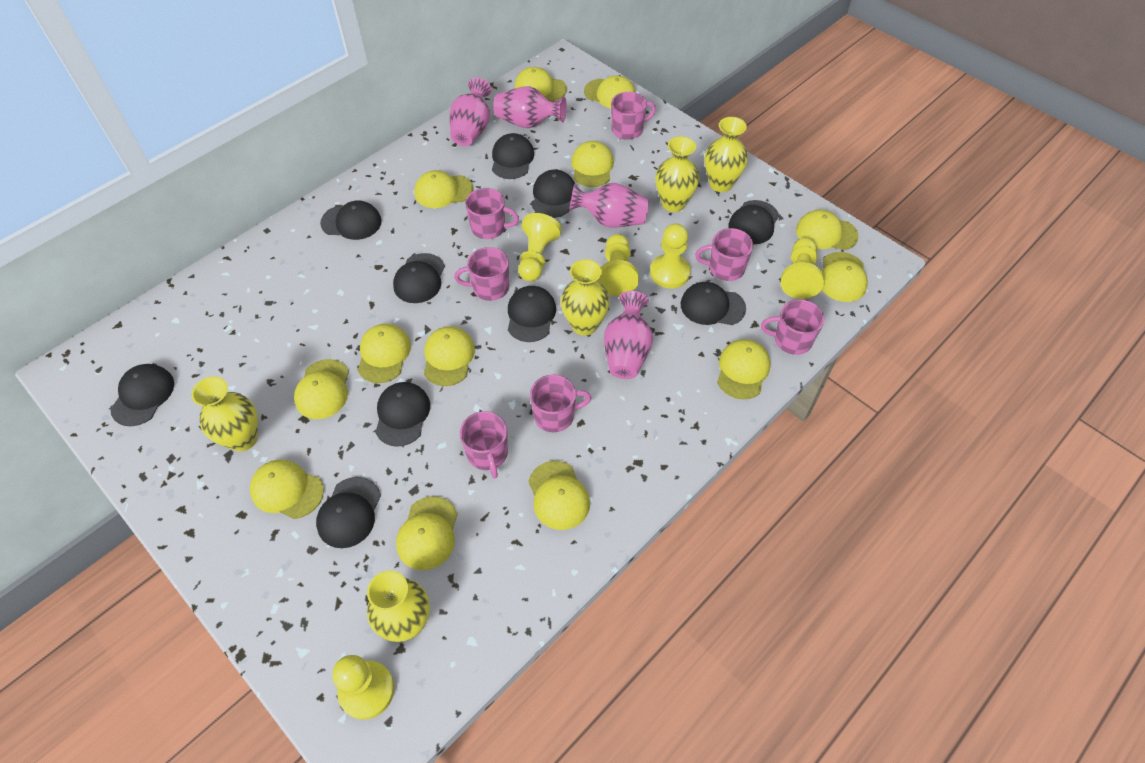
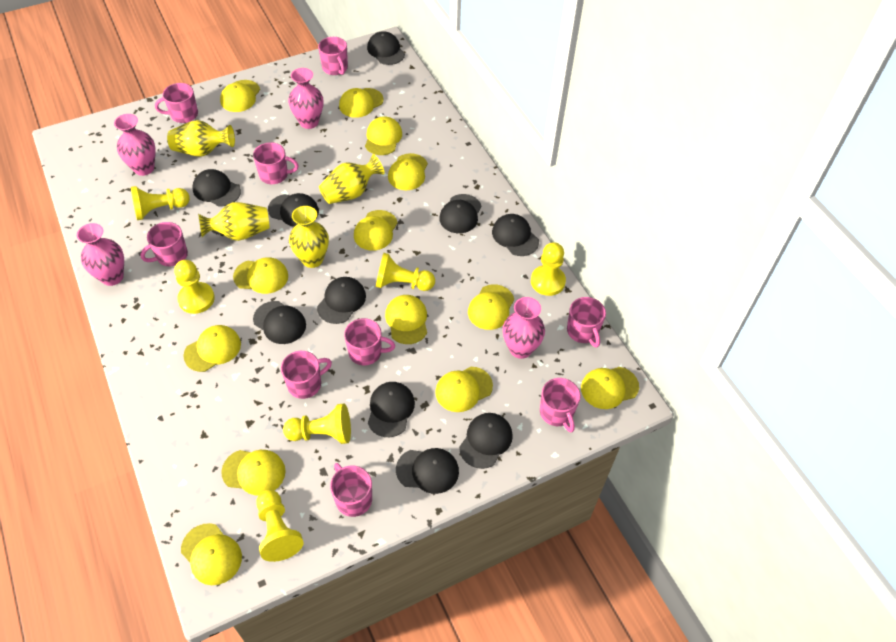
pink mug: [454,247,509,301] [460,411,508,478] [465,188,519,239] [530,375,591,432] [611,92,656,140] [695,228,753,281] [761,299,824,355] = 7 -> [140,222,188,266] [155,83,198,123] [253,142,299,184] [281,351,332,399] [318,37,348,75] [330,463,372,517] [344,318,395,365] [540,378,581,432] [567,297,606,348] = 9
yellow pawn: [332,655,394,720] [518,213,562,281] [597,234,639,296] [650,223,691,289] [781,238,824,299] = 5 -> [131,186,190,220] [174,260,215,314] [256,490,304,562] [283,403,351,444] [376,253,435,291] [531,242,566,296] = 6
yellow vase: [191,376,258,452] [367,570,430,642] [561,259,610,336] [655,136,699,212] [705,117,748,192] = 5 -> [167,120,235,157] [198,202,270,241] [289,206,329,268] [319,154,385,204] = 4

